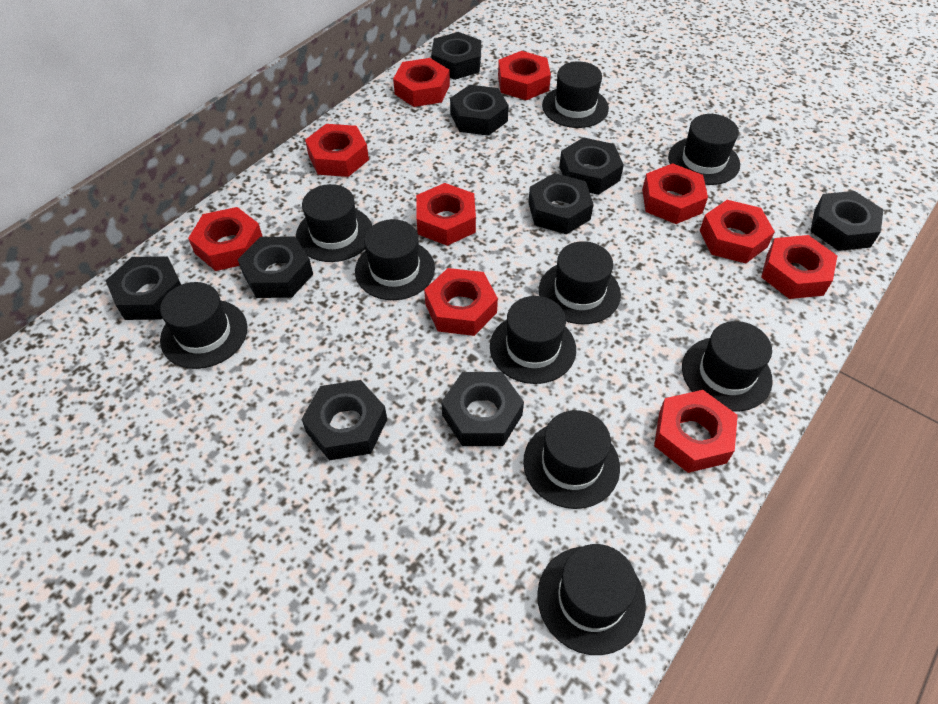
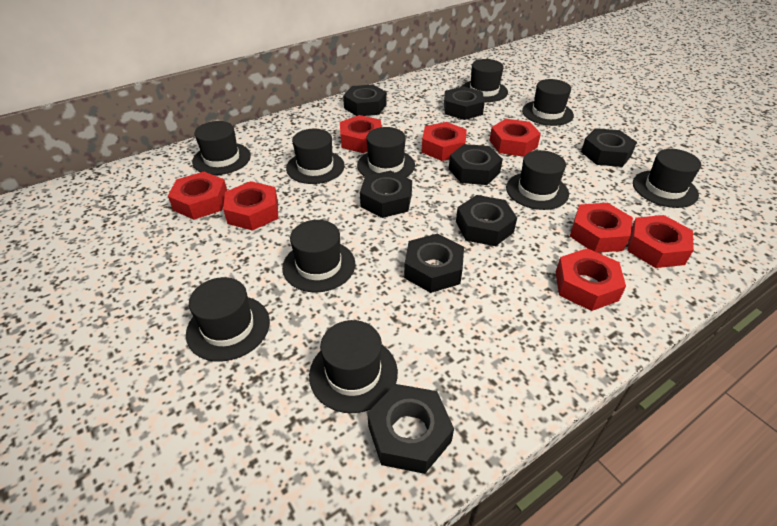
black nut: [106,257,181,320] [238,236,313,298] [301,380,387,460] [431,32,481,80] [441,372,524,446] [450,85,509,136] [528,173,594,234] [559,137,624,195] [810,191,883,251] = 9 -> [343,84,387,116] [360,170,412,218] [367,384,454,474] [404,233,464,293] [444,86,485,120] [449,144,503,185] [456,195,517,246] [581,128,637,167] = 8
red nut: [188,207,263,271] [305,124,369,177] [393,58,450,107] [416,183,476,246] [424,268,498,336] [498,51,551,100] [642,163,708,224] [654,390,738,473] [700,200,775,263] [761,235,837,299] = 10 -> [168,172,227,220] [223,181,278,231] [340,115,382,153] [422,122,467,161] [489,119,541,157] [556,248,626,311] [570,203,633,253] [627,215,694,268] = 8

